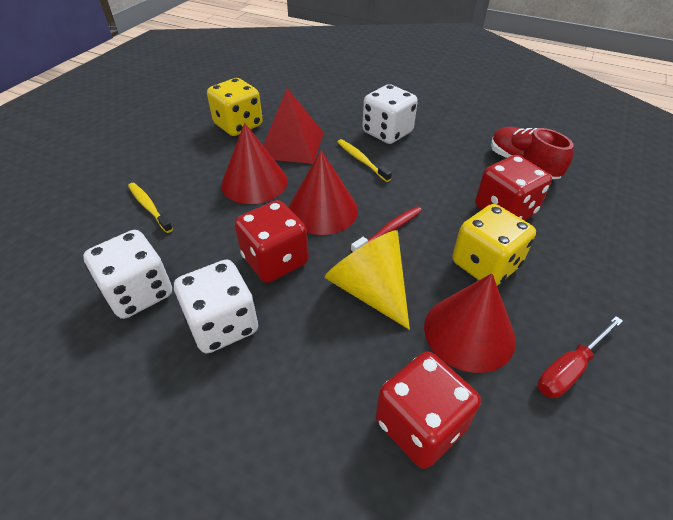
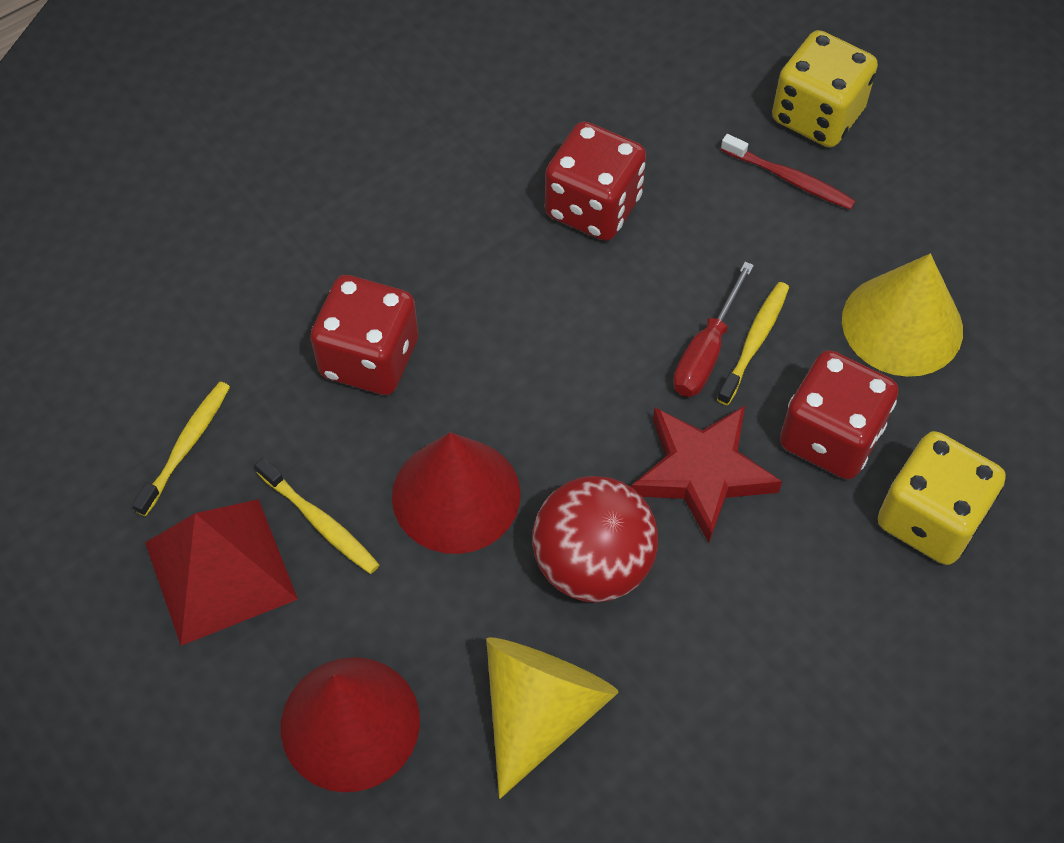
red ball: none = 0 -> [532,476,658,603] = 1
red cone: [221,123,288,204] [288,150,358,235] [424,273,516,373] = 3 -> [281,657,420,792] [392,432,521,554] = 2
red shoe: [491,127,574,179] = 1 -> none = 0
red star: none = 0 -> [631,406,782,543] = 1
white dice: [83,230,172,319] [174,260,258,353] [362,84,418,144] = 3 -> none = 0
yellow cone: [325,230,410,330] = 1 -> [486,637,619,799] [842,254,963,377] = 2
yellow toothbrush: [128,183,173,233] [337,139,392,182] = 2 -> [132,382,230,516] [255,458,380,574] [717,282,789,405] = 3

